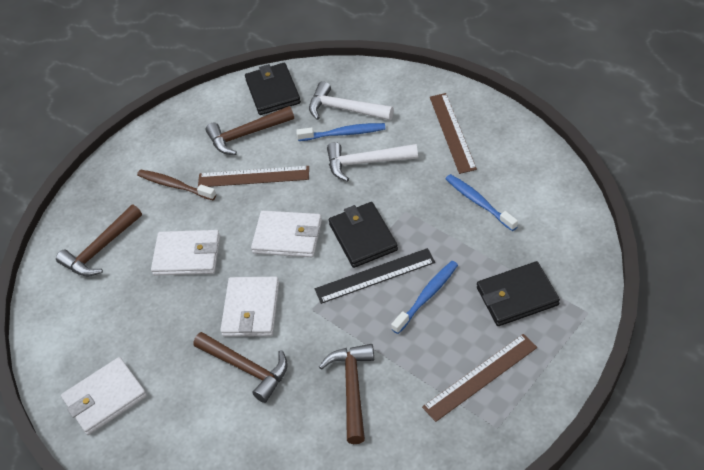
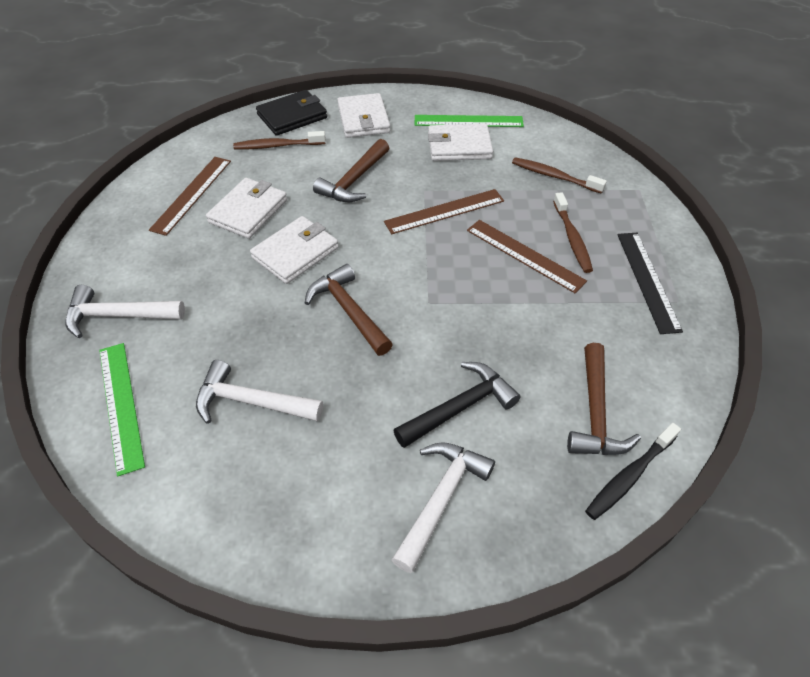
black hammer: none = 0 -> [393,362,521,448] = 1
black toothbrush: none = 0 -> [585,423,681,520] = 1
black wallet: [245,63,301,115] [329,202,398,268] [477,261,560,326] = 3 -> [256,90,327,136] = 1
blue toothbrush: [296,123,385,141] [391,261,458,334] [446,174,518,231] = 3 -> none = 0
brown hammer: [56,205,142,277] [193,332,288,403] [205,106,294,155] [319,344,374,444] = 4 -> [305,264,393,356] [313,139,389,202] [567,343,641,455] = 3
brown toothbrush: [137,170,216,200] = 1 -> [233,131,326,149] [512,157,607,193] [553,192,593,273] = 3
green ruler: none = 0 -> [99,343,145,476] [415,115,524,127] = 2
white hammer: [309,81,394,120] [327,142,418,182] = 2 -> [65,285,185,338] [196,360,323,424] [392,442,495,573] = 3

